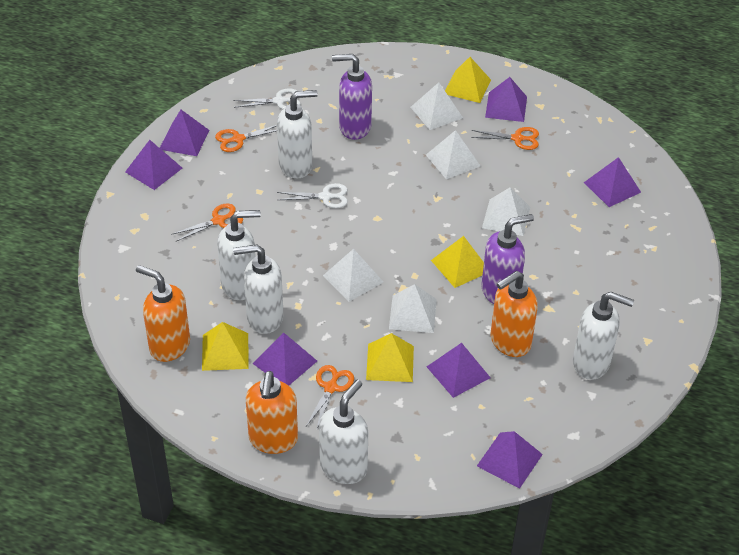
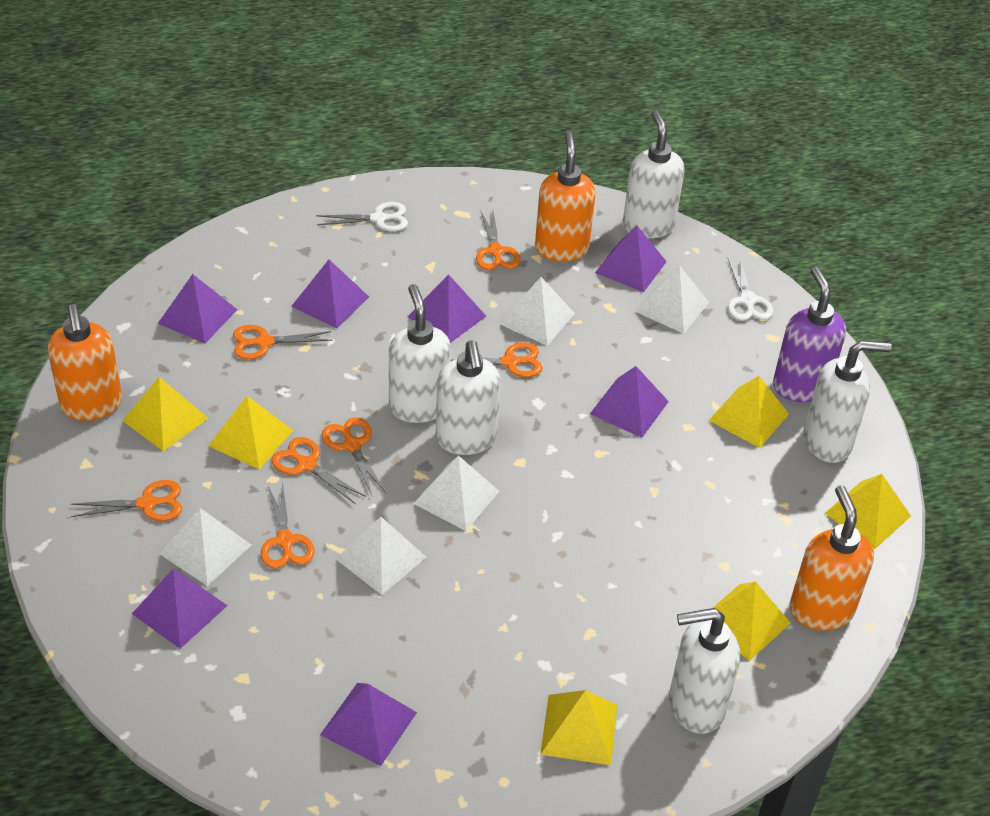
orange scissors: [171,203,243,242] [215,125,277,152] [306,365,354,431] [471,127,539,150] = 4 -> [71,480,182,521] [233,325,333,359] [261,482,315,569] [272,437,366,504] [322,417,386,495] [451,342,543,377] [476,210,521,270] = 7
purple soap dispenser: [332,54,372,140] [482,214,534,304] = 2 -> [773,267,846,402] = 1
yellow pyramid: [202,322,248,371] [366,333,414,382] [431,236,484,288] [445,57,491,103] = 4 -> [122,377,208,451] [209,396,293,469] [540,690,617,765] [709,376,789,448] [713,581,790,661] [825,474,911,549] = 6

